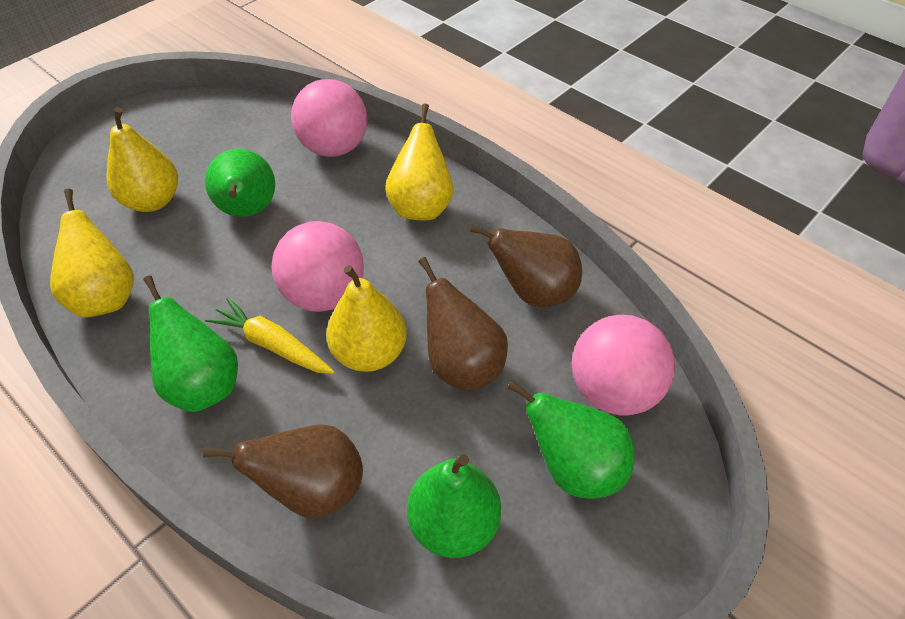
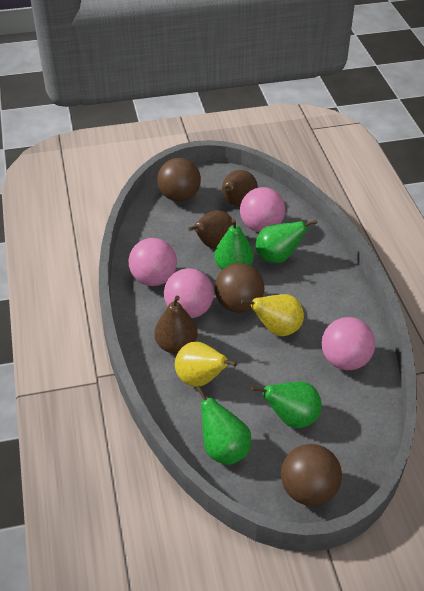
brown ball: none = 0 -> [157,158,201,201] [215,263,264,313] [281,444,342,506] = 3
pink ball: [272,221,364,312] [291,79,367,157] [572,315,675,416] = 3 -> [129,238,177,286] [164,268,214,318] [240,187,285,232] [322,317,375,370] = 4
yellow carrot: [205,298,335,374] = 1 -> none = 0
yellow pear: [50,189,134,317] [106,107,178,212] [326,265,407,372] [385,103,453,220] = 4 -> [175,342,237,387] [241,294,304,336] = 2

